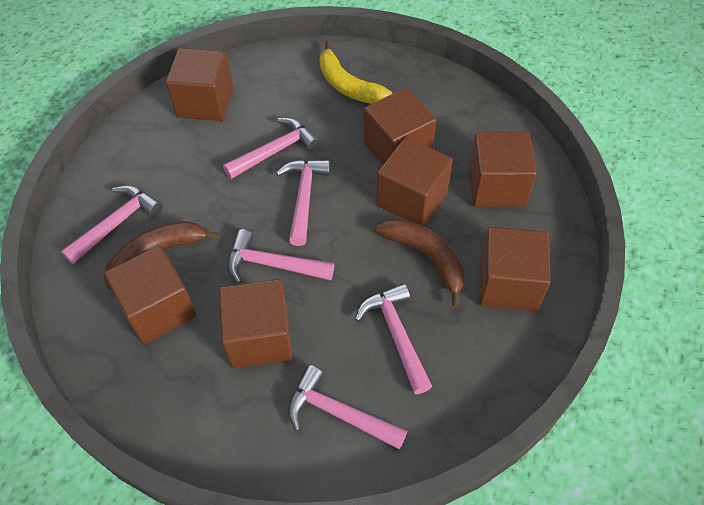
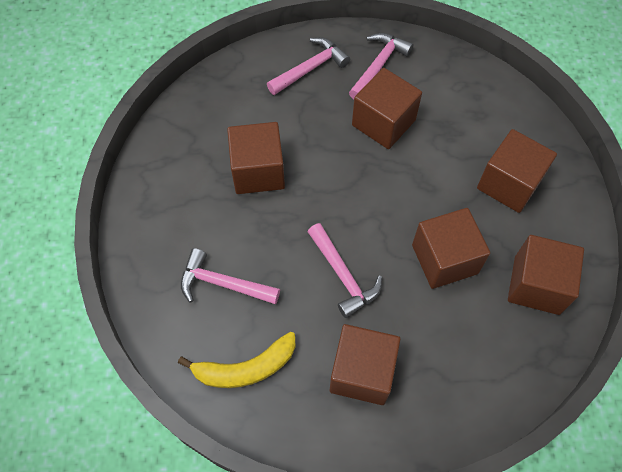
brown banana: [104,221,220,290] [375,218,464,308] = 2 -> none = 0
brown cube: [104,246,197,344] [166,48,234,121] [219,279,292,368] [364,88,436,165] [377,137,453,227] [469,132,537,207] [479,227,551,311] = 7 -> [227,122,285,194] [330,324,401,405] [352,68,422,149] [412,208,490,289] [477,129,557,213] [508,235,584,315] = 6
pink hammer: [61,185,163,264] [223,117,320,179] [227,229,334,284] [276,160,330,246] [288,365,407,450] [355,283,432,394] = 6 -> [181,248,280,304] [267,37,350,95] [308,223,382,318] [349,33,413,99] = 4

